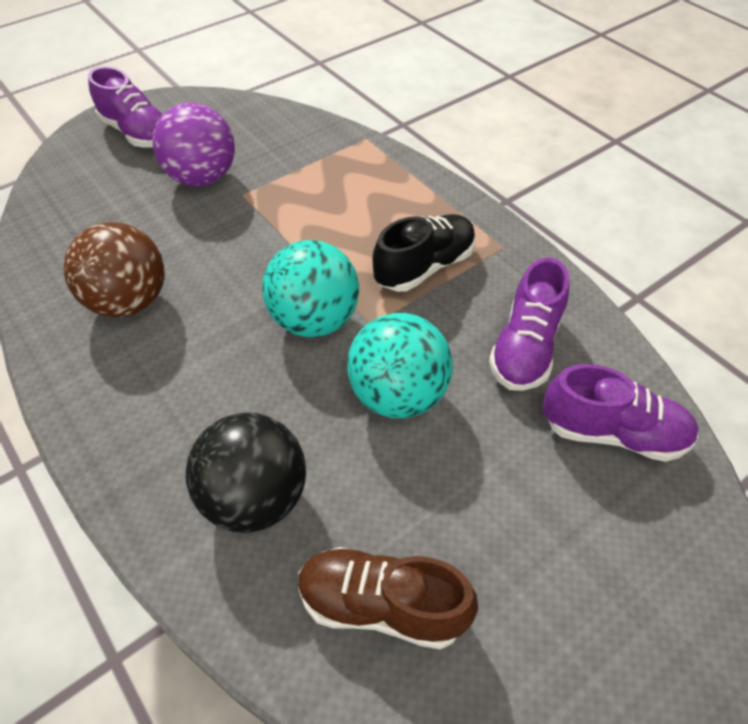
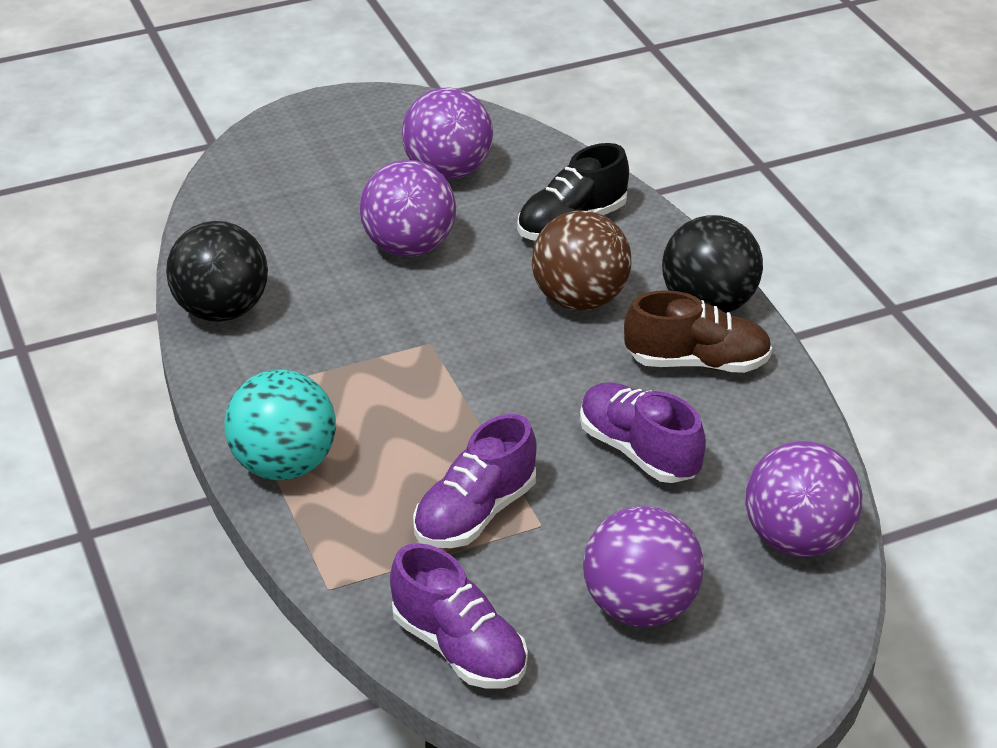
black ball: [185,413,306,533] = 1 -> [166,221,268,322] [662,215,763,313] = 2
purple ball: [152,103,235,186] = 1 -> [359,160,456,257] [402,87,493,180] [583,506,704,627] [745,441,862,557] = 4
turquoise ball: [262,240,359,337] [347,313,453,418] = 2 -> [224,369,336,480] = 1

